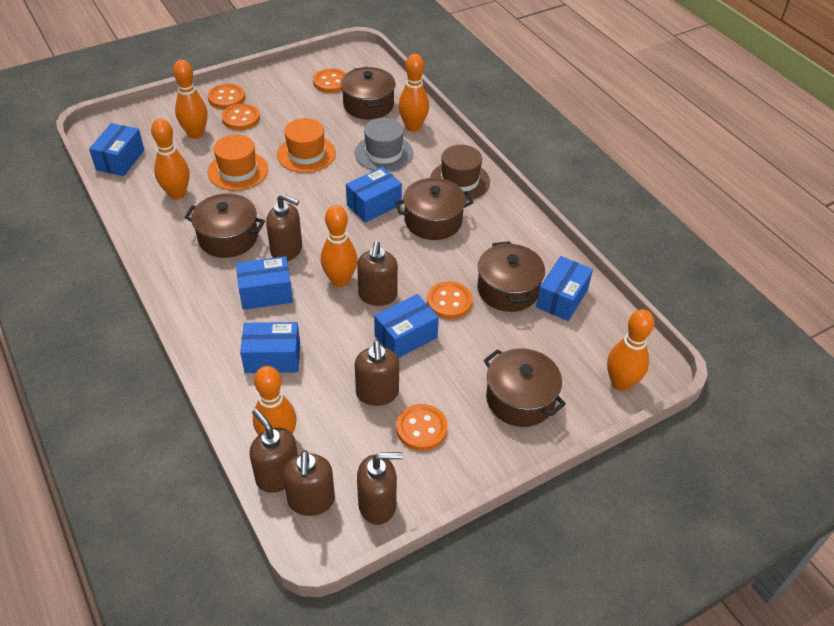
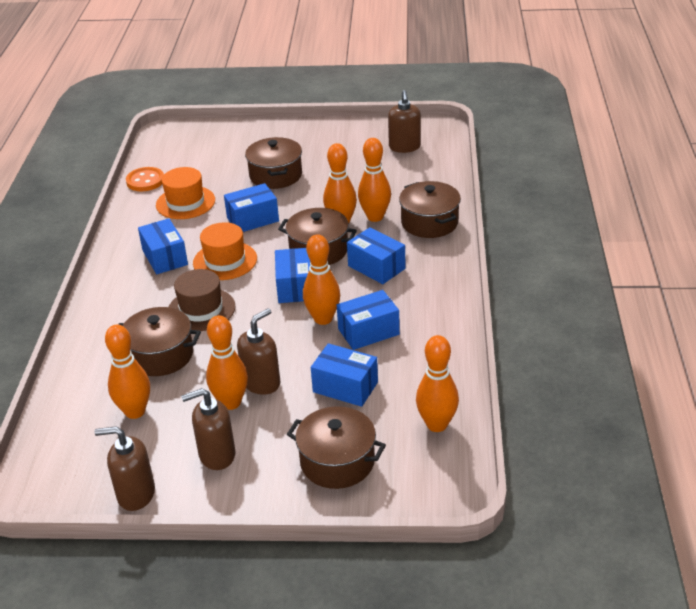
brown soap dispenser: [249,409,298,493] [266,194,302,261] [283,450,335,516] [355,340,399,406] [357,241,398,306] [357,452,403,525] = 6 -> [94,426,155,511] [181,388,236,470] [237,308,280,395] [388,90,421,153] = 4
grey hat: [355,118,413,172] = 1 -> none = 0
orange button: [208,84,245,109] [222,103,260,130] [313,68,346,93] [396,404,448,451] [427,281,472,319] = 5 -> [126,167,164,191] = 1

